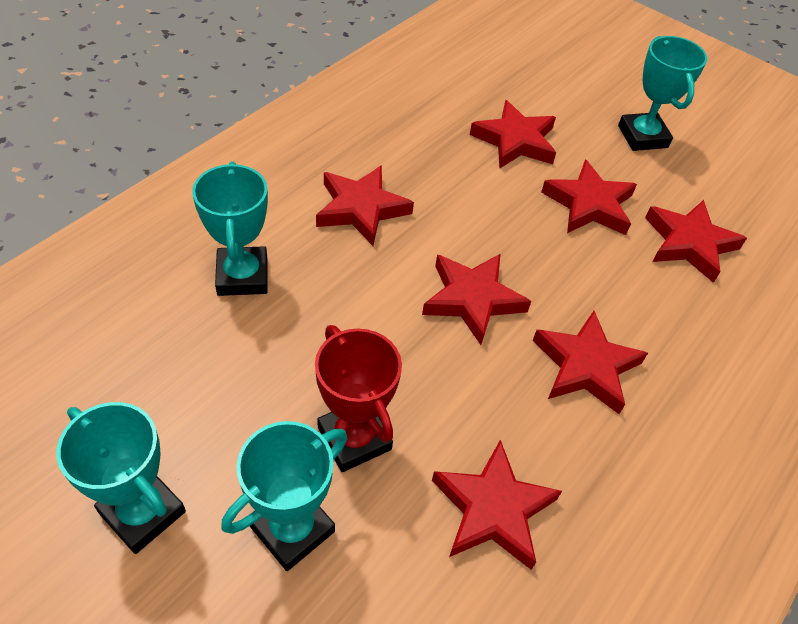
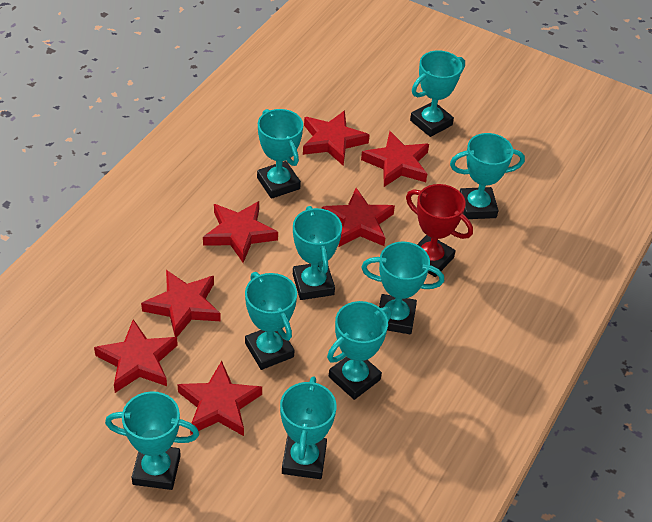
turquoise trophy: [57,402,186,554] [192,162,268,296] [221,421,347,571] [618,36,707,151] = 4 -> [105,391,199,490] [245,272,297,370] [257,109,303,199] [280,377,336,479] [293,206,342,300] [327,301,392,400] [361,242,444,334] [410,50,465,137] [450,133,525,219] = 9

